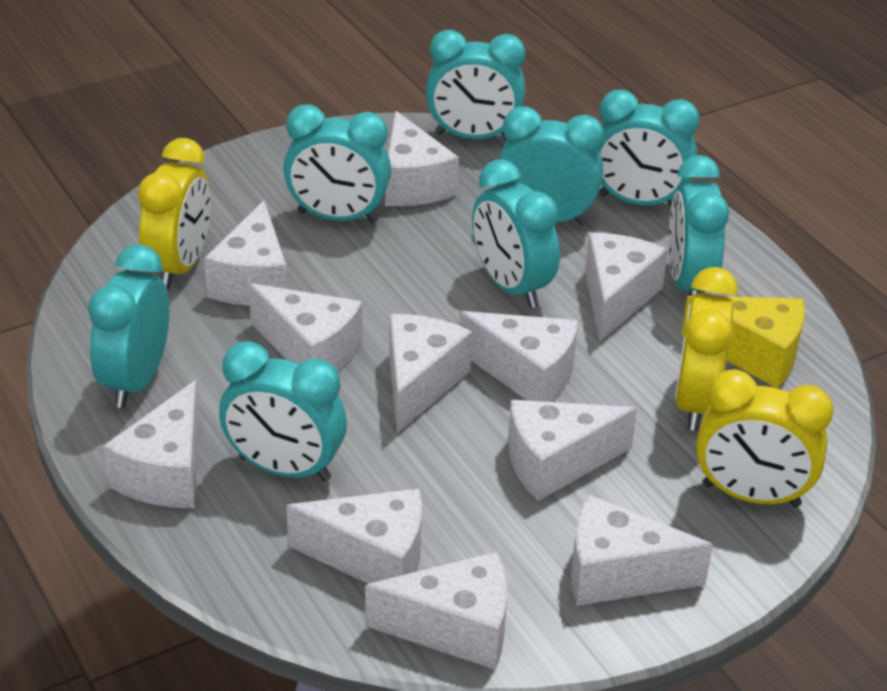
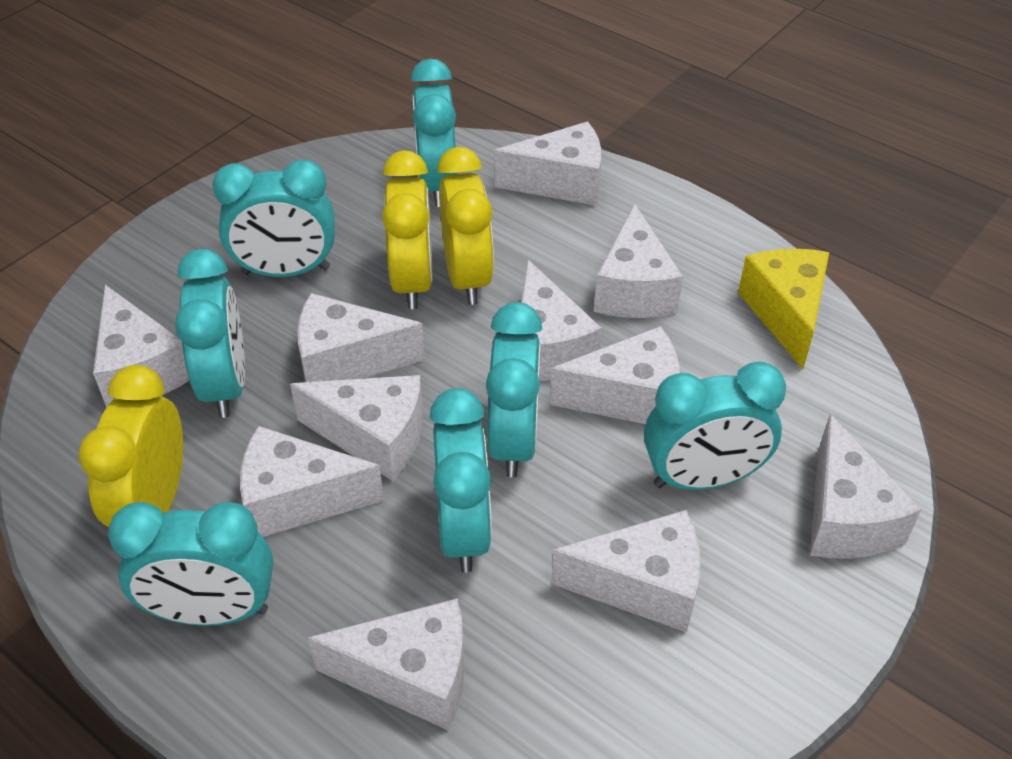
turquoise clock: [88,245,169,408] [219,341,347,482] [283,104,391,223] [426,30,525,140] [472,159,560,308] [498,106,604,225] [599,90,700,206] [669,155,729,296] = 8 -> [108,502,273,626] [175,249,245,418] [212,159,335,277] [411,59,457,207] [429,388,492,573] [486,302,542,478] [644,362,786,490] = 7

